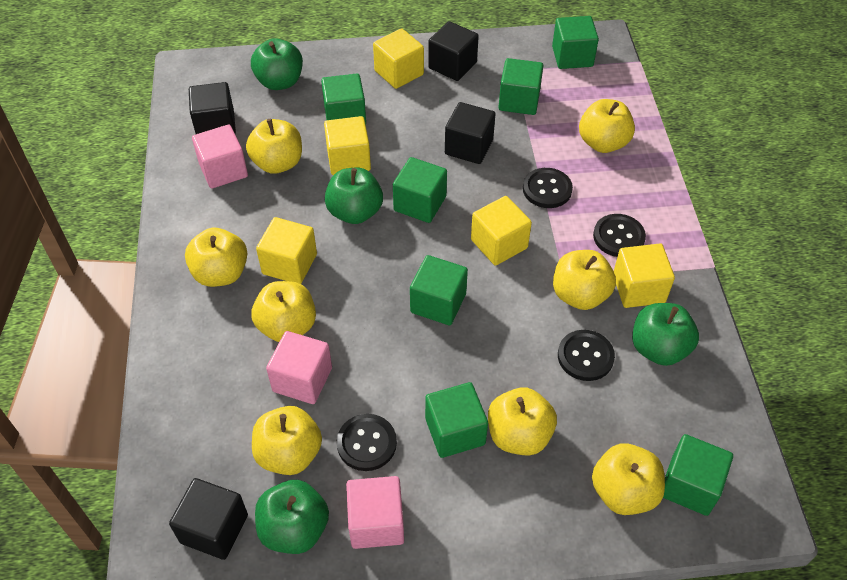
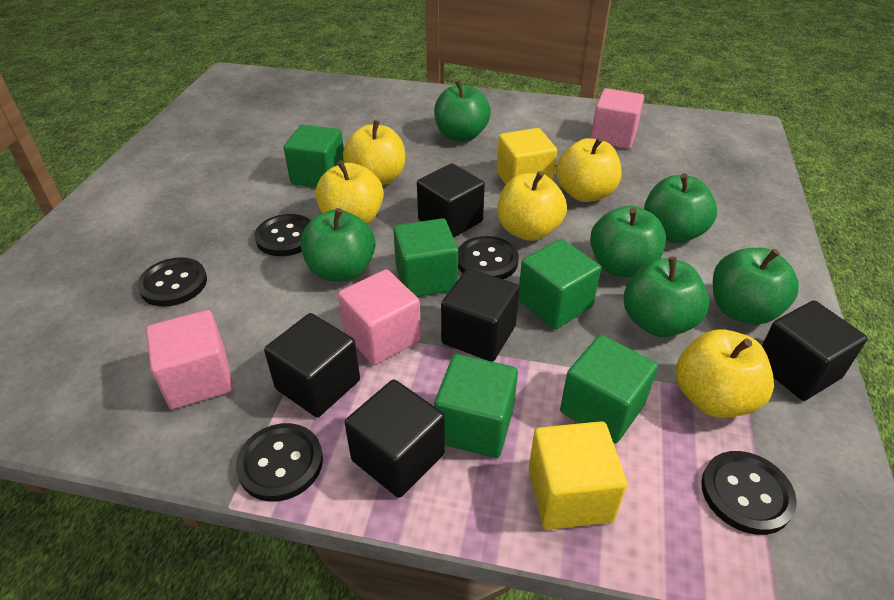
black button: [337,414,397,471] [523,168,573,208] [558,330,615,381] [593,214,646,257] = 4 -> [137,257,207,307] [236,423,323,502] [255,214,311,256] [458,236,519,279] [701,451,797,535] = 5
black cube: [169,478,248,560] [189,82,236,134] [428,21,479,81] [445,102,495,164] = 4 -> [264,313,360,417] [345,379,445,498] [417,163,485,238] [441,268,520,362] [762,300,868,401] = 5
green apple: [251,38,303,90] [255,480,329,554] [325,168,383,224] [632,303,699,366] = 4 -> [301,208,375,282] [434,80,491,142] [590,206,666,277] [624,257,709,337] [644,173,717,243] [713,248,799,325] = 6
green cube: [321,74,366,124] [393,157,447,223] [410,255,468,325] [425,382,488,458] [498,58,543,115] [552,16,599,69] [663,434,733,516] = 7 -> [284,125,344,187] [393,218,458,297] [434,354,518,458] [519,239,601,329] [560,335,658,444] = 5
yellow apple: [185,228,247,287] [246,119,302,174] [251,281,316,342] [252,406,322,475] [488,388,557,456] [553,250,616,310] [579,99,635,153] [592,443,665,515] = 8 -> [315,160,384,225] [343,120,405,185] [498,171,567,241] [556,137,622,202] [676,329,774,418] = 5
yellow cube: [256,217,317,284] [324,116,371,175] [373,28,424,89] [471,196,532,266] [614,243,675,308] = 5 -> [497,128,557,185] [529,421,627,530] = 2

